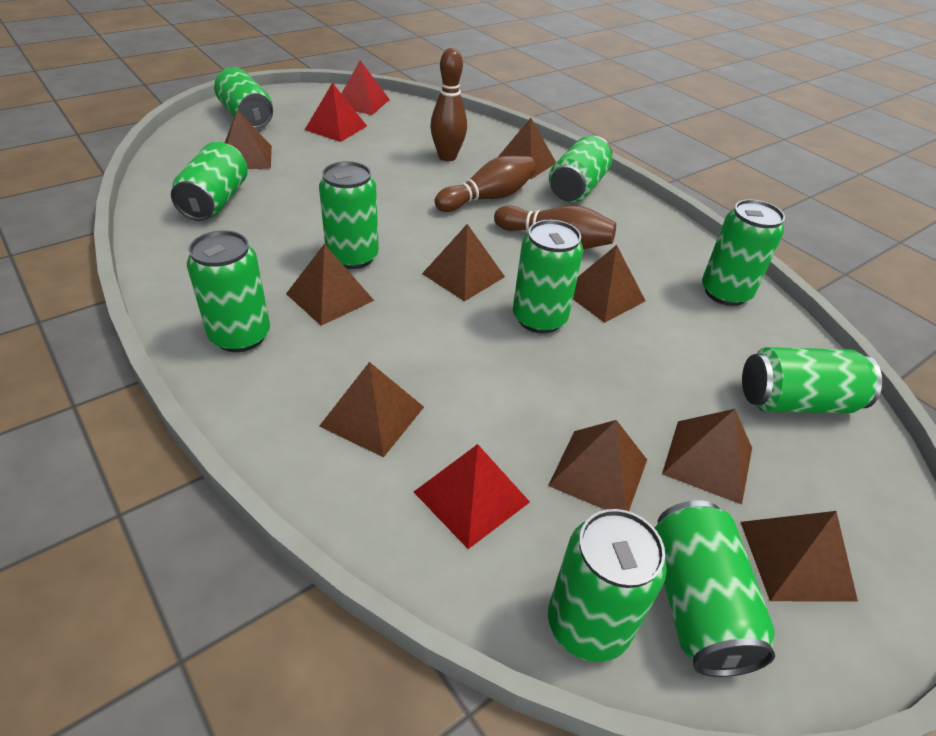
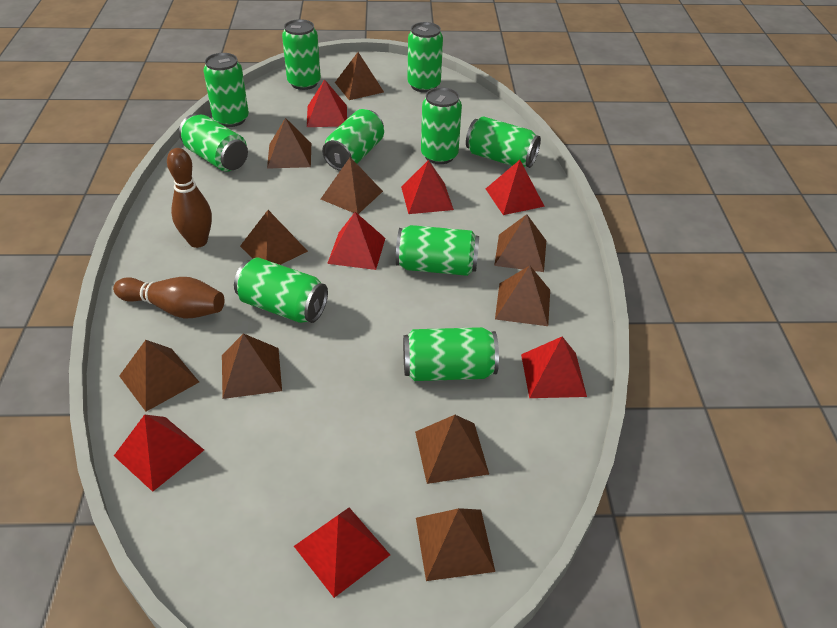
brown bowling pin: [430,48,467,161] [434,156,536,212] [494,205,616,249] = 3 -> [113,277,225,319] [167,148,212,248] = 2
brown pyramid: [225,110,272,169] [286,244,374,326] [319,362,424,457] [422,224,505,301] [498,118,556,179] [548,420,647,511] [573,245,646,323] [662,409,752,505] [741,511,858,602] = 9 -> [119,340,199,411] [222,333,282,399] [240,210,308,265] [267,118,311,169] [321,157,383,214] [335,52,384,100] [415,415,489,484] [416,508,495,581] [494,214,546,272] [495,265,550,326] = 10
red pyramid: [305,83,367,142] [341,60,390,115] [414,444,530,549] = 3 -> [114,415,204,492] [294,508,390,598] [307,79,347,127] [327,212,385,270] [401,160,454,214] [486,160,545,215] [521,337,587,398] = 7

